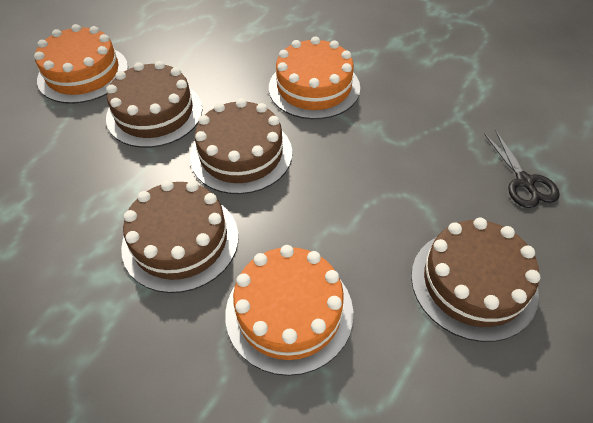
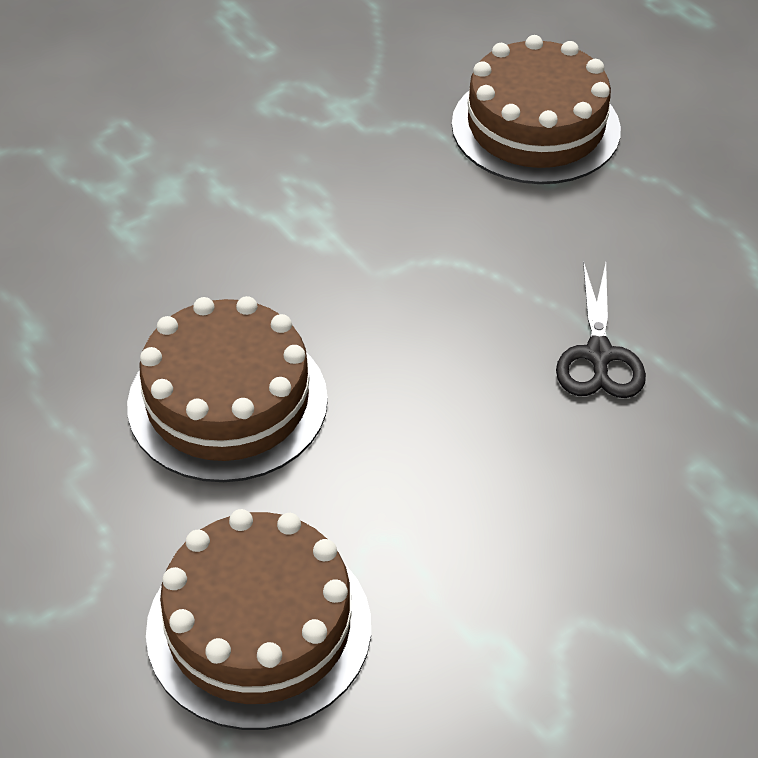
brown cake: [106,61,203,148] [121,180,238,293] [190,98,292,194] [411,217,540,342] = 4 -> [127,296,328,482] [146,509,371,730] [452,35,621,184] = 3
orange cake: [34,24,128,104] [225,245,353,376] [269,36,360,119] = 3 -> none = 0

